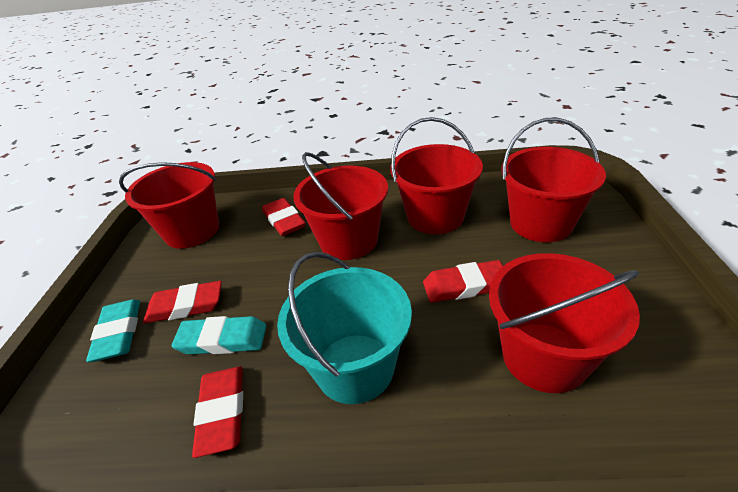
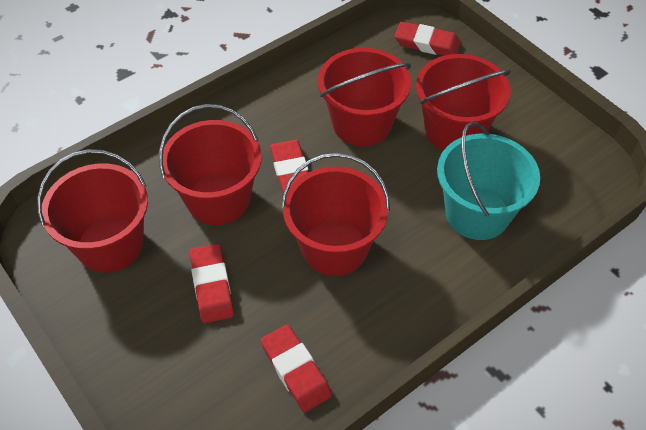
turquoise eraser: [86,299,140,362] [172,316,266,355] = 2 -> none = 0

